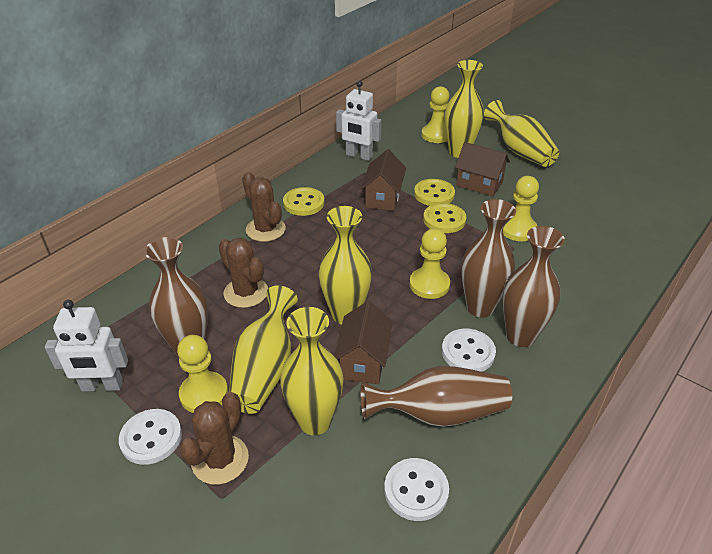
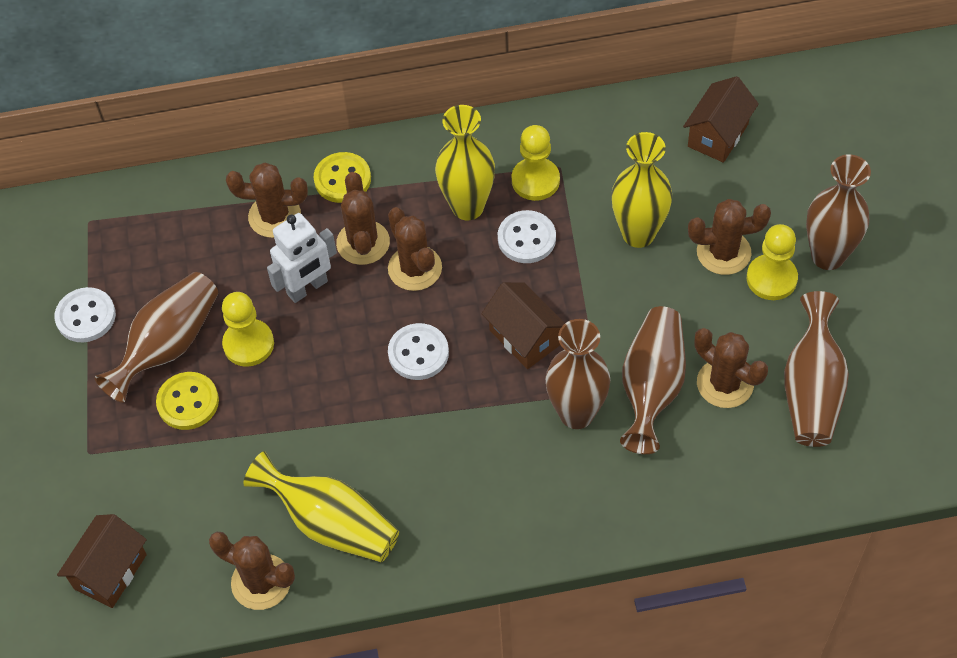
brown cactus: [179,392,249,485] [219,238,268,308] [242,172,286,242] = 3 -> [209,532,295,610] [226,163,308,238] [336,172,390,265] [388,207,442,291] [688,199,771,275] [695,328,768,408] = 6
brown vase: [144,237,208,357] [360,366,512,427] [461,199,516,318] [503,226,565,347] = 4 -> [95,272,218,403] [545,319,610,429] [620,306,686,454] [784,291,849,447] [806,154,871,270] = 5
white robot: [45,300,128,392] [336,81,381,161] = 2 -> [267,213,337,303] = 1
yellow button: [283,187,325,216] [414,179,455,206] [423,203,466,233] = 3 -> [156,372,219,430] [314,152,371,203] = 2
yellow pawn: [177,335,228,413] [409,228,450,299] [421,86,449,143] [503,176,539,241] = 4 -> [222,292,274,367] [512,125,560,201] [747,224,798,300] = 3
yellow vase: [229,285,298,414] [280,307,344,435] [319,206,372,325] [445,60,484,158] [484,100,559,167] = 5 -> [243,451,399,562] [435,105,495,221] [611,132,672,248] = 3

